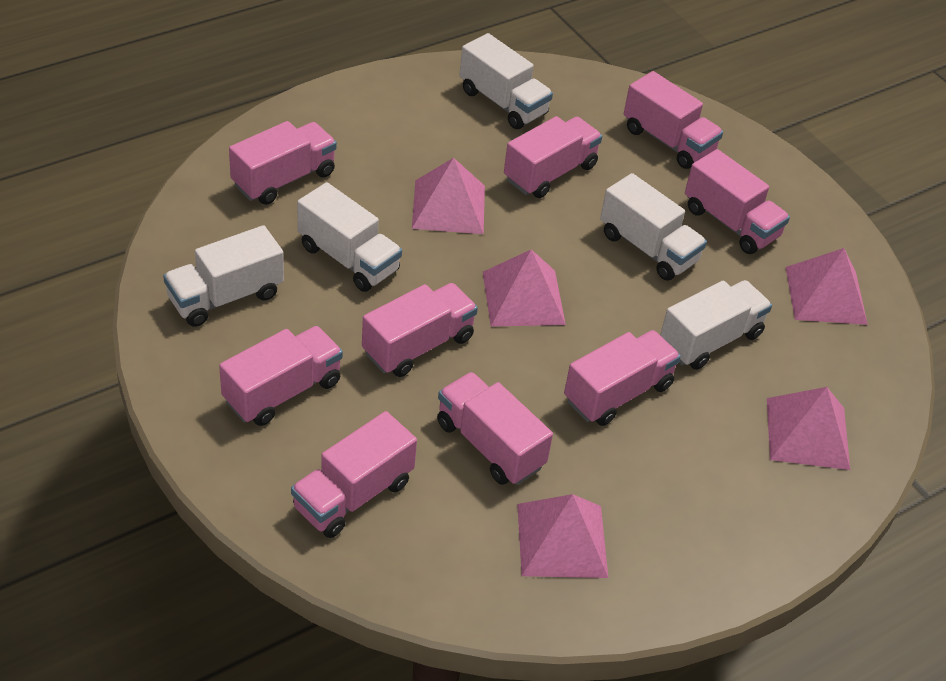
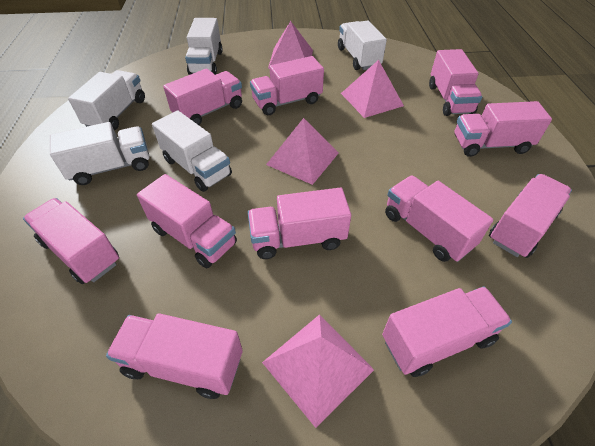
pink pyramid: [412,158,485,234] [483,249,566,327] [517,494,609,578] [767,387,850,470] [785,248,868,325] = 5 -> [262,314,374,428] [266,118,339,185] [268,21,313,69] [341,60,404,118] = 4
pink truck: [219,326,343,426] [229,121,337,205] [291,411,417,538] [362,283,478,377] [437,372,553,485] [504,116,602,198] [564,330,681,426] [624,71,723,169] [685,149,790,254] = 9 -> [23,198,119,284] [106,313,243,399] [137,174,237,268] [163,69,242,125] [248,188,351,259] [250,56,324,115] [382,286,512,377] [385,175,493,262] [429,49,482,116] [454,101,552,157] [489,174,572,258] = 11

